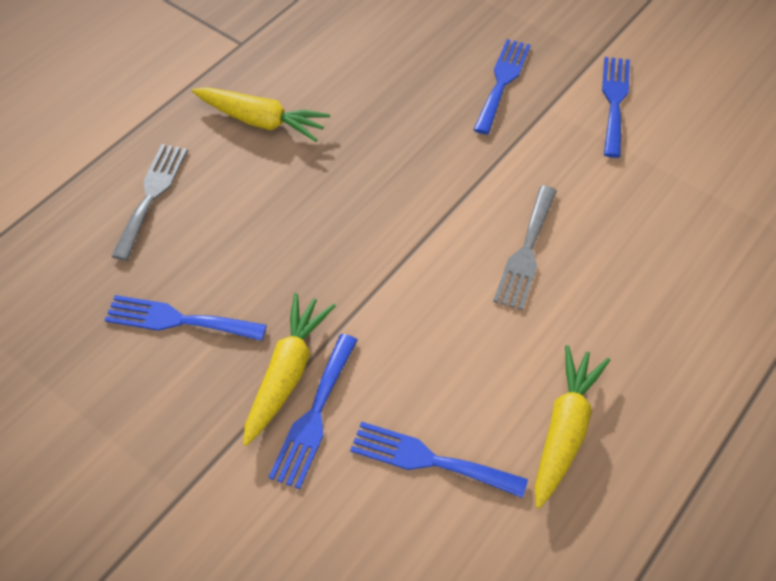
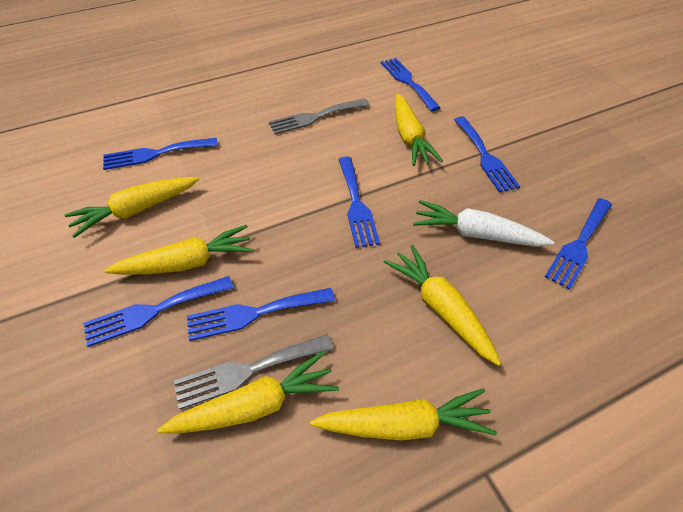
blue fork: [105,295,267,341] [269,334,358,489] [350,421,528,498] [473,39,531,134] [602,57,630,158] = 5 -> [83,276,234,347] [103,138,218,170] [187,288,335,341] [338,157,380,248] [381,58,441,111] [454,116,520,192] [545,198,612,290] = 7
white carrot: none = 0 -> [413,200,555,247] = 1
yellow carrot: [192,87,330,142] [243,293,336,446] [535,345,610,509] = 3 -> [65,177,199,238] [105,225,254,275] [157,351,339,433] [310,388,497,441] [384,245,501,366] [395,93,443,166] = 6

